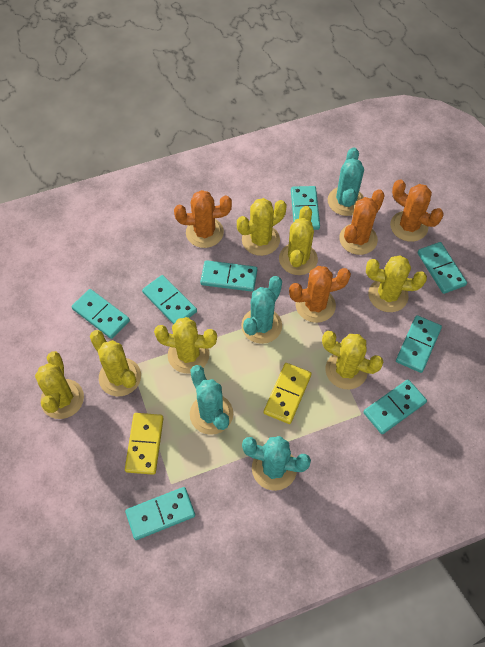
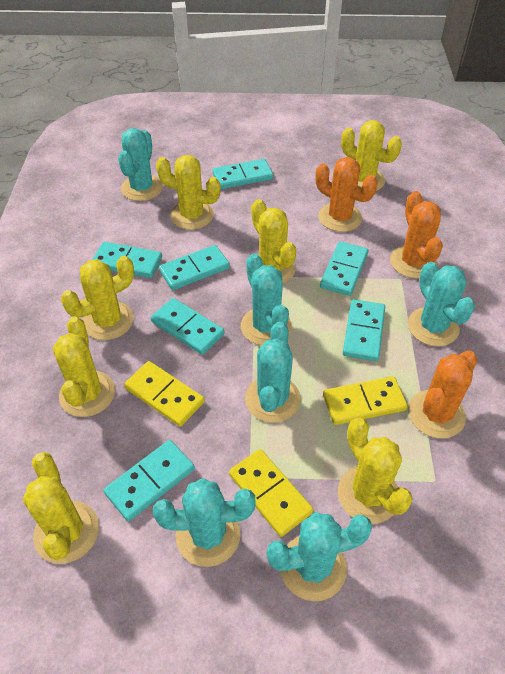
orange cactus: [174,190,232,248] [289,266,351,323] [339,189,385,255] [390,179,444,242] = 4 -> [316,157,378,232] [390,191,443,279] [408,351,477,438] = 3
turquoise cactus: [190,365,233,435] [241,276,282,344] [242,436,311,491] [328,147,364,216] = 4 -> [118,128,163,201] [153,478,256,567] [241,253,292,345] [245,322,301,423] [267,512,372,601] [408,262,475,346] = 6
turquoise domino: [71,289,130,339] [125,487,195,540] [142,275,197,324] [200,260,257,292] [291,186,320,230] [363,379,427,434] [396,315,442,373] [418,242,467,294] = 8 -> [92,242,162,278] [104,440,195,521] [151,298,224,355] [159,245,230,290] [212,159,273,189] [320,241,368,296] [343,299,385,361] = 7
yellow domino: [125,413,164,475] [264,363,312,424] = 2 -> [124,361,204,427] [229,449,313,537] [323,376,408,425] = 3

